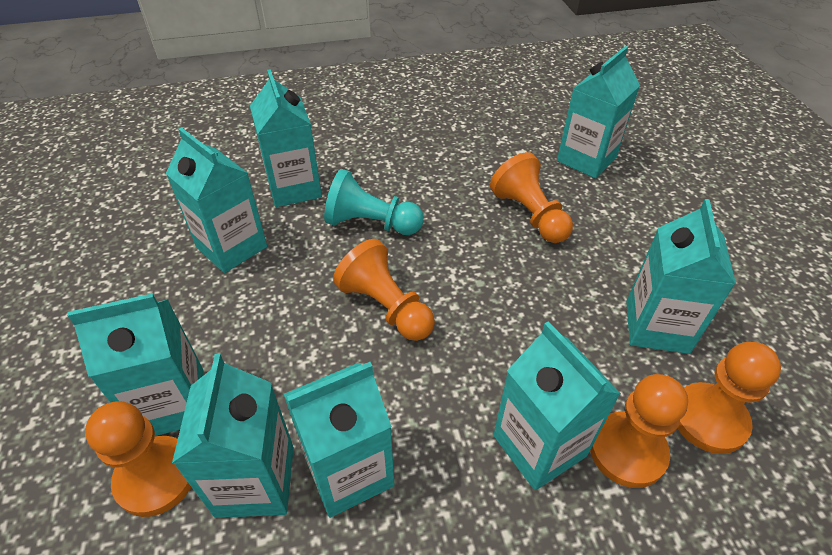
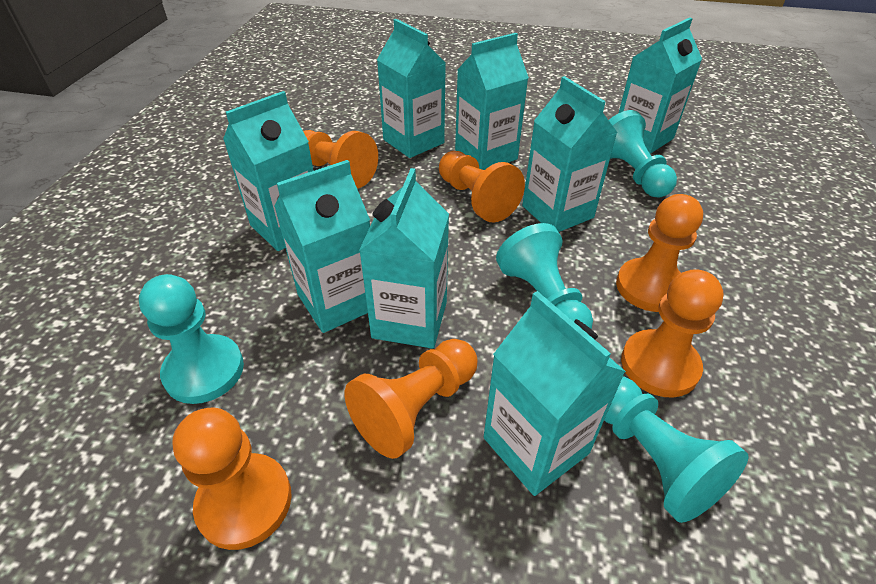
orange pawn: [85,401,191,517] [333,239,435,341] [490,152,573,243] [590,374,688,488] [677,342,781,454] = 5 -> [172,408,292,550] [303,130,378,189] [345,339,477,459] [439,151,525,222] [616,194,703,312] [621,269,724,397] = 6
turquoise pawn: [324,169,424,235] = 1 -> [139,274,244,404] [496,223,593,329] [604,376,749,523] [609,110,677,198] = 4

